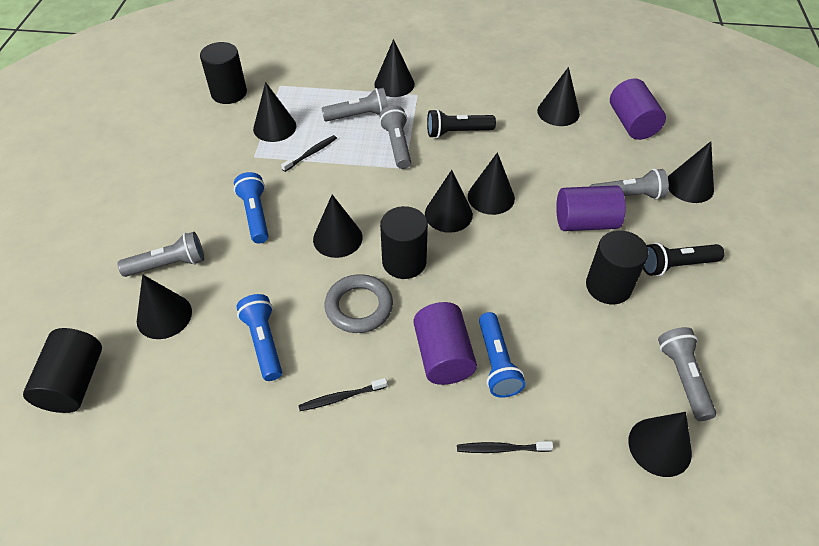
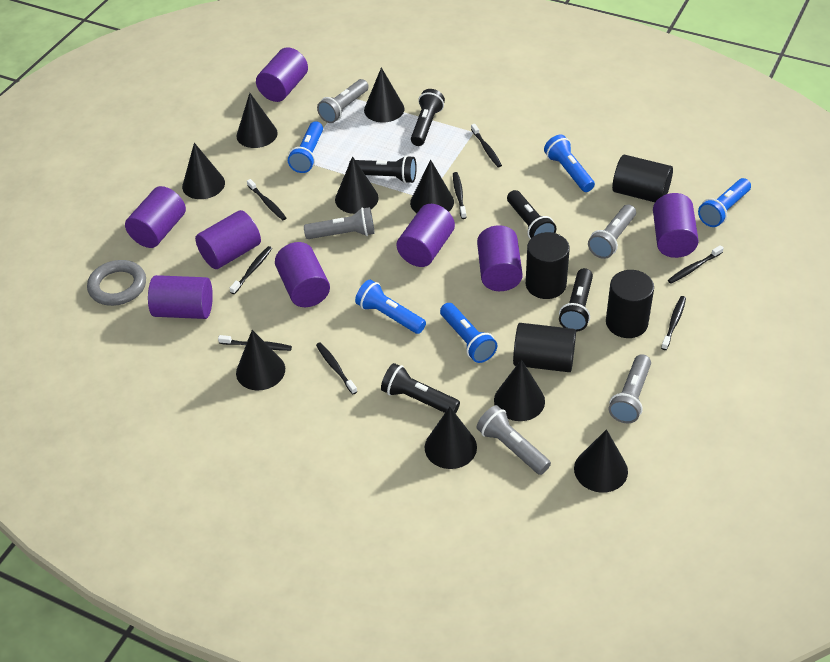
black flashlight: [427,109,496,138] [643,243,724,276] = 2 -> [349,155,417,184] [381,363,460,414] [411,89,445,146] [507,190,557,239] [559,268,593,332] = 5
black toothbrush: [281,135,337,172] [298,378,387,411] [457,441,553,453] = 3 -> [218,335,292,351] [230,246,272,294] [247,179,286,220] [316,342,357,394] [453,172,466,219] [471,124,502,167] [661,296,686,350] [668,245,724,284] = 8
blue flashlight: [234,172,268,243] [236,294,282,381] [479,312,525,398] = 3 -> [288,121,323,173] [355,280,426,334] [440,303,497,363] [544,135,595,192] [698,178,751,227] = 5
purple cylinder: [414,302,477,385] [556,185,626,231] [610,78,666,140] = 3 -> [125,186,186,248] [148,275,213,319] [195,210,261,269] [256,47,308,102] [275,242,330,307] [396,204,455,267] [477,225,523,291] [653,193,699,258] = 8

